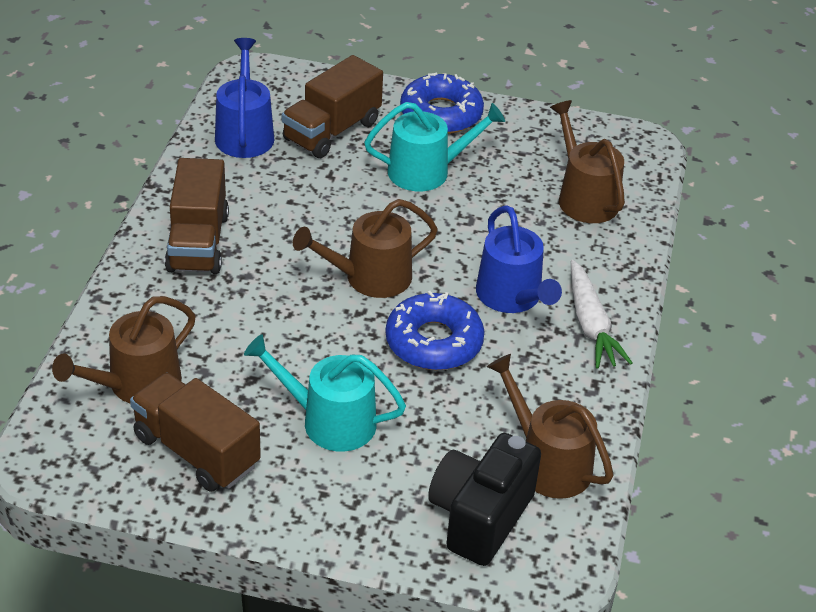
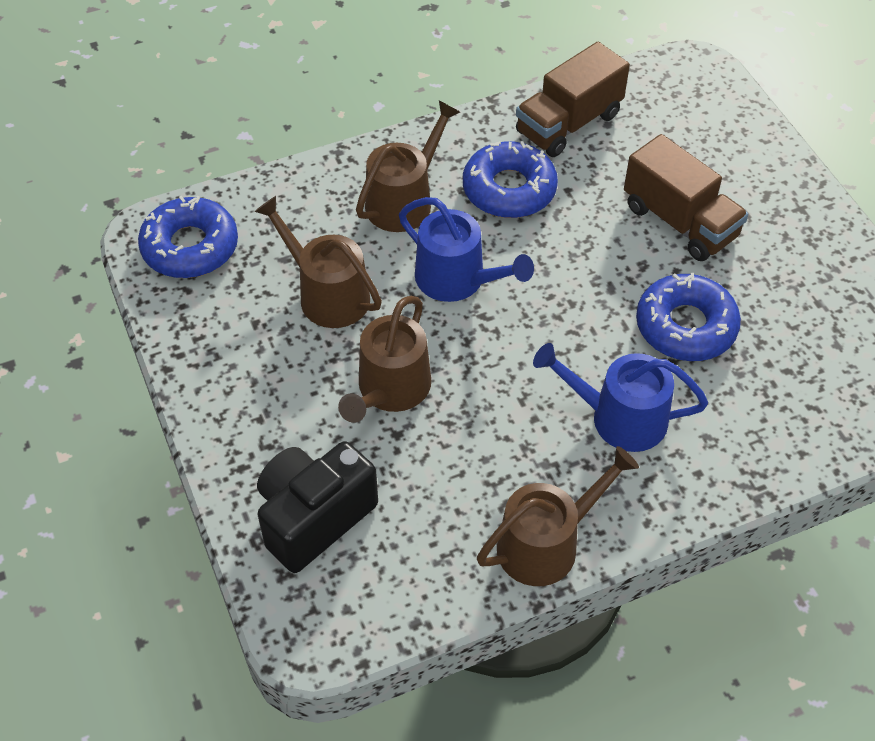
blue donut: [385,291,485,370] [400,72,484,134] = 2 -> [138,196,238,278] [463,141,558,218] [636,273,741,361] = 3
brown truck: [130,372,261,492] [165,158,229,274] [282,55,383,158] = 3 -> [516,42,630,157] [624,134,748,261] = 2
turquoise watering can: [244,335,406,452] [364,102,505,191] = 2 -> none = 0
white carrot: [571,260,632,369] = 1 -> none = 0

